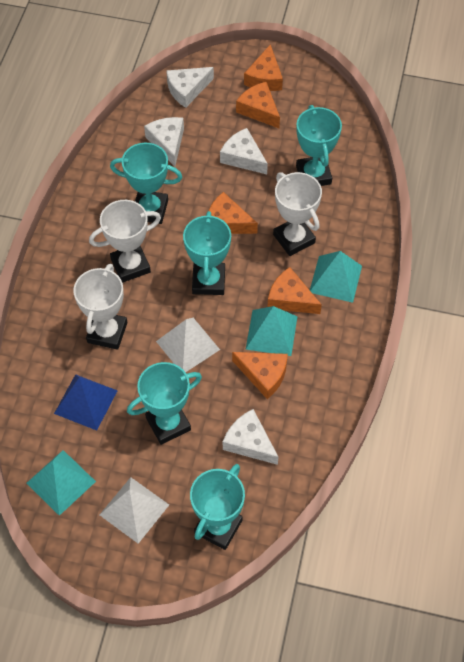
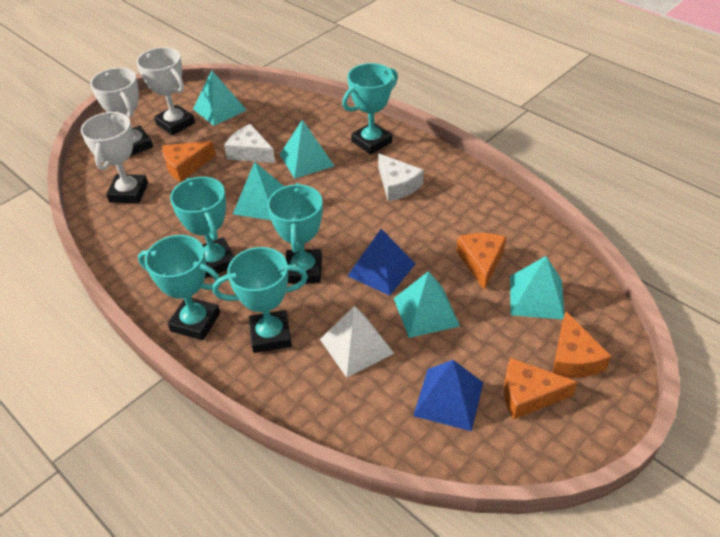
blue pyramid: [54,374,118,431] = 1 -> [348,229,416,296] [413,360,483,431] = 2
orange cheese: [209,192,258,234] [232,352,288,399] [236,82,280,128] [244,44,283,91] [267,267,322,314] = 5 -> [162,141,216,182] [456,233,506,290] [504,358,578,420] [552,311,611,378] = 4
turquoise pyramid: [27,450,96,516] [246,306,298,356] [310,251,362,303] = 3 -> [193,70,246,126] [233,162,285,220] [280,120,334,179] [394,271,460,338] [510,256,564,320] = 5
white cheese: [144,117,184,166] [166,67,214,108] [220,128,268,174] [223,409,279,465] = 4 -> [224,124,275,163] [378,153,424,201] = 2
white pyramid: [100,477,169,544] [156,318,220,372] = 2 -> [320,306,394,378] = 1

